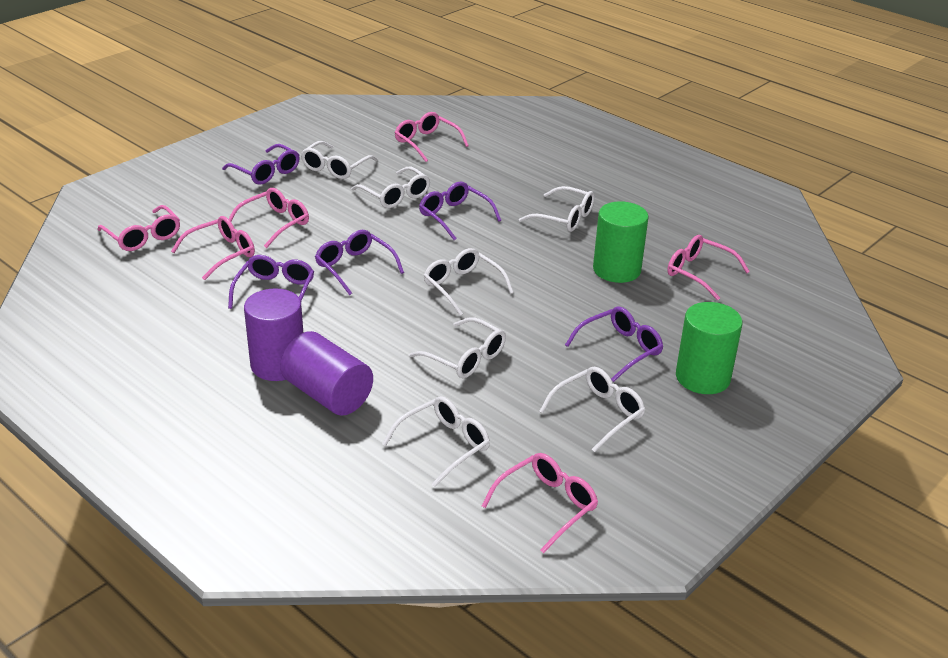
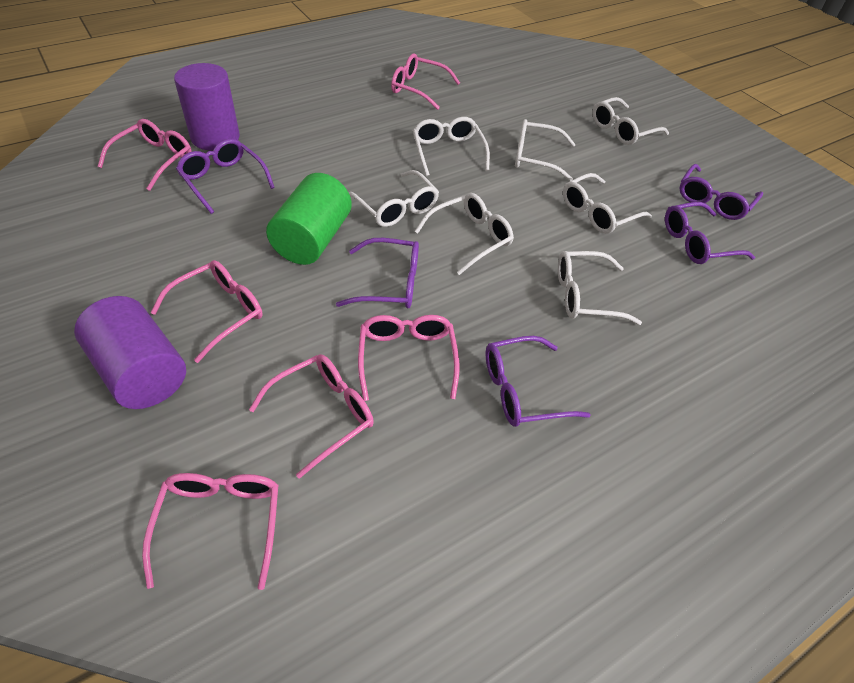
green cylinder: [593,201,649,283] [676,302,742,394] = 2 -> [266,173,352,265] = 1

